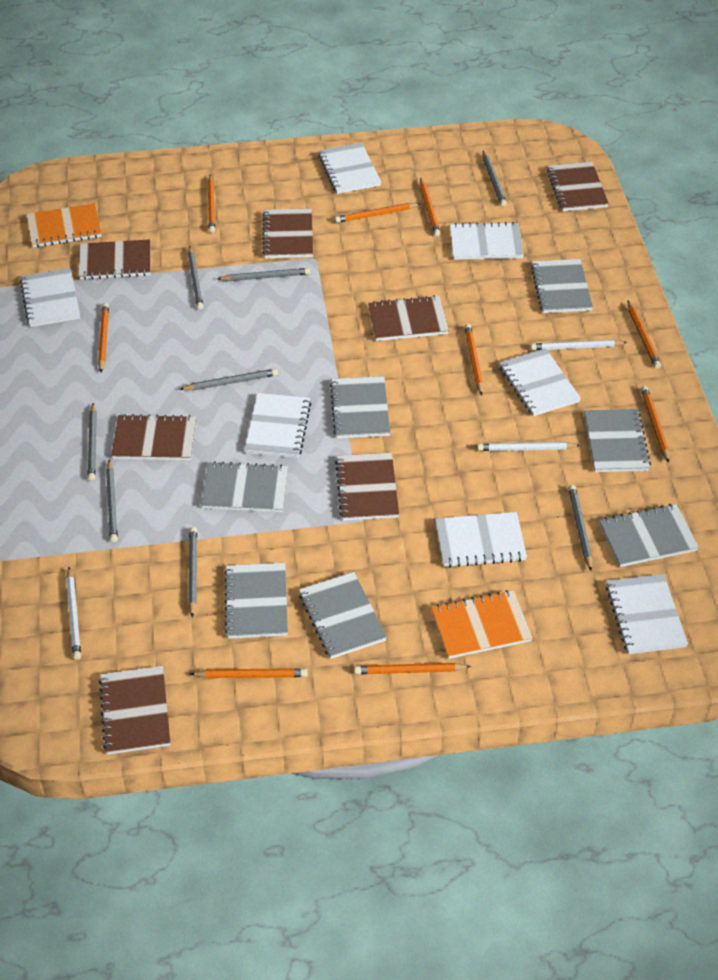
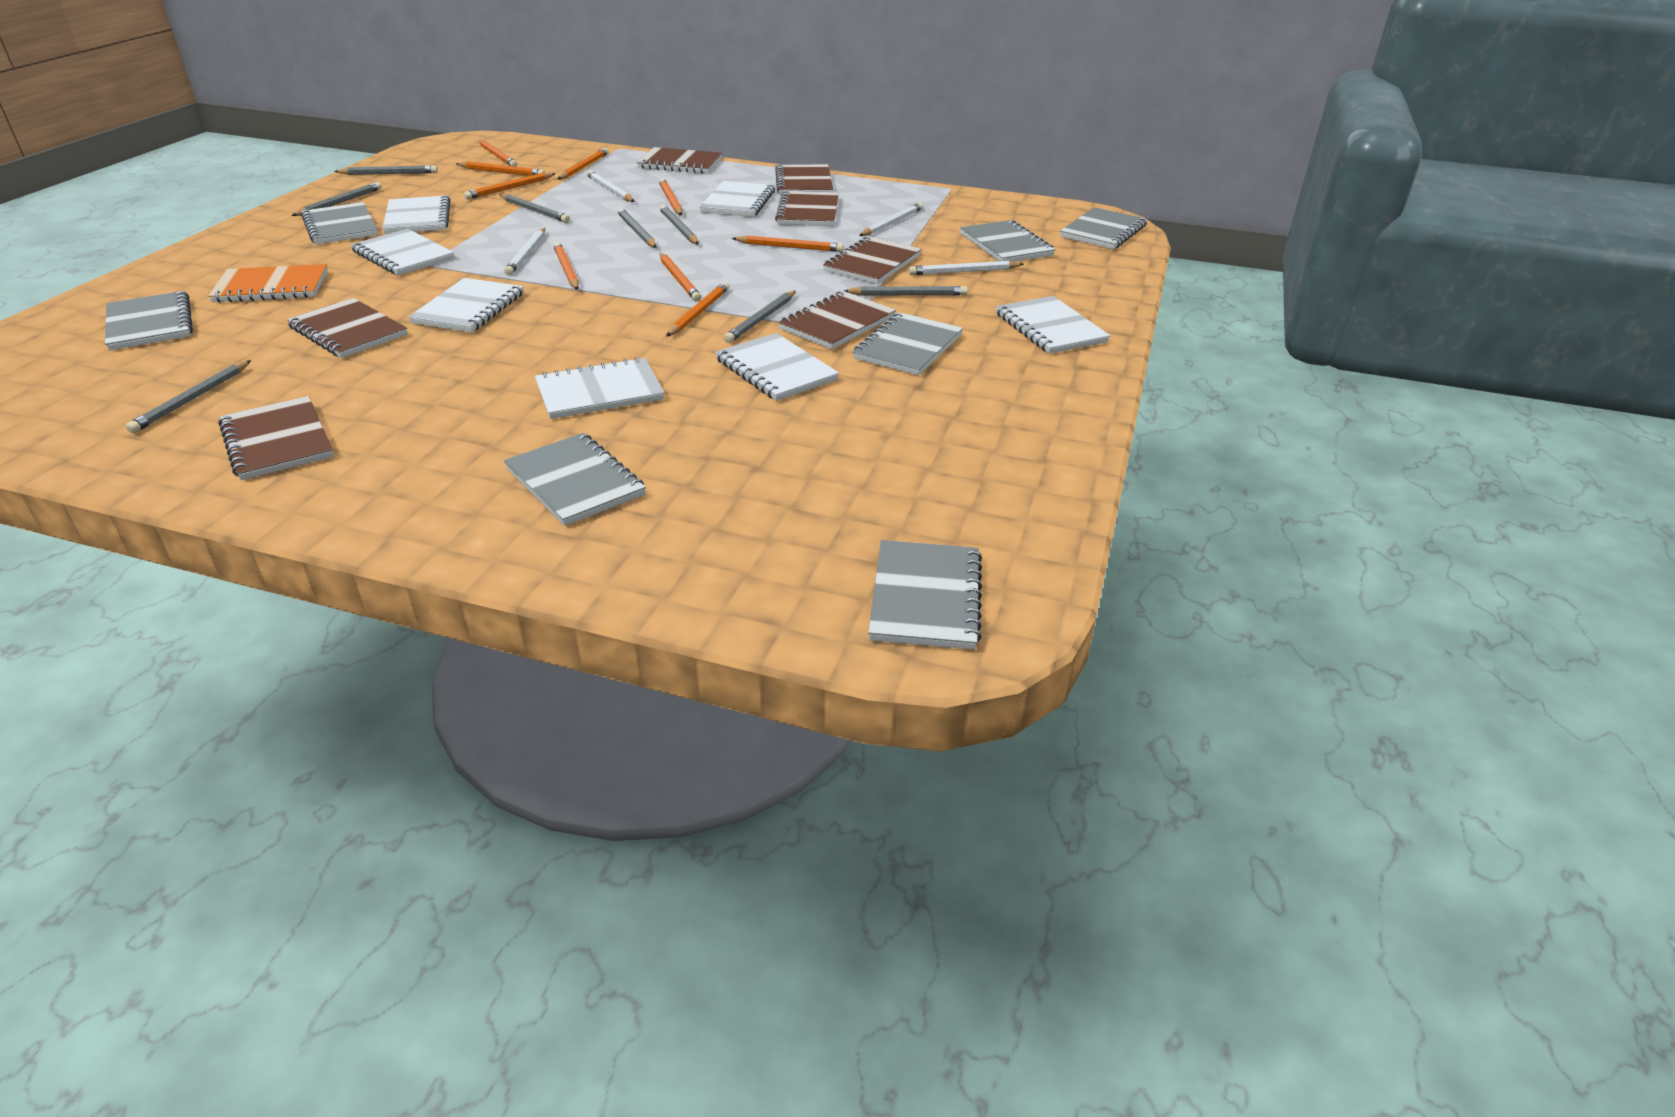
orange notebook: [27,203,101,248] [431,590,533,659] = 2 -> [208,264,328,303] = 1
white pencil: [66,567,81,660] [477,442,581,451] [530,340,628,350] = 3 -> [504,228,545,275] [587,170,635,202] [859,202,923,236] [909,261,1024,275] = 4

